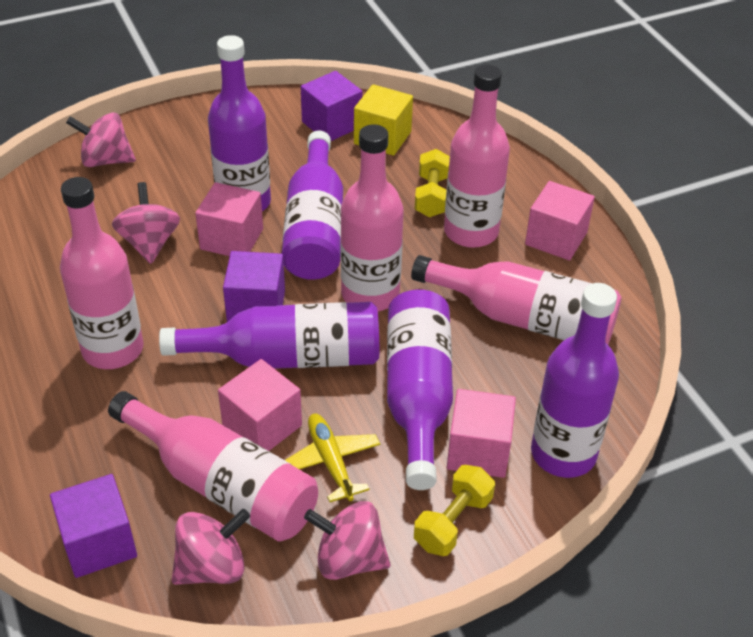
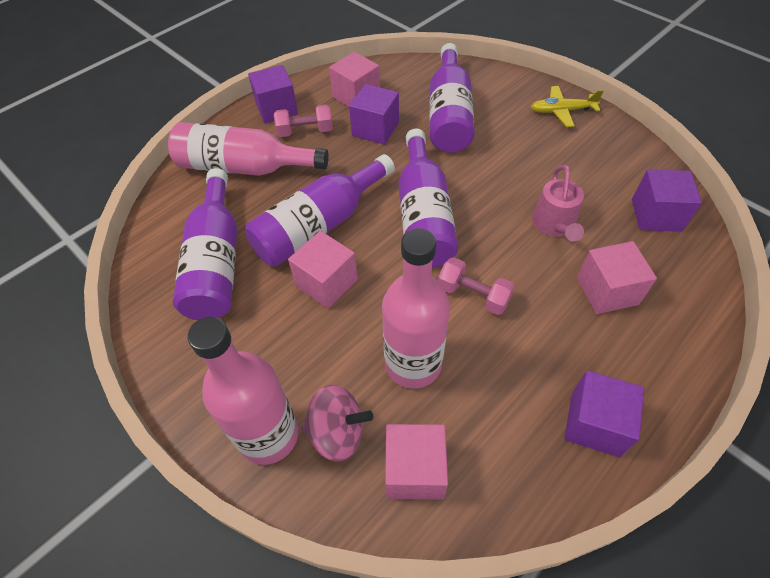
pink bottle: [60,177,144,369] [108,391,318,541] [341,124,404,311] [411,255,622,345] [444,65,510,248] = 5 -> [168,122,329,176] [188,317,298,465] [382,228,450,389] = 3
pink dumbbell: none = 0 -> [274,104,333,137] [438,257,515,315] = 2
pink spinning top: [66,112,136,167] [112,182,180,264] [172,509,250,585] [304,501,391,580] = 4 -> [302,384,373,462] = 1
pink watering can: none = 0 -> [532,165,584,241] = 1
purple bottle: [159,302,379,369] [208,35,271,211] [282,131,343,280] [387,289,453,490] [531,283,619,478] = 5 -> [173,168,237,320] [245,154,395,267] [399,129,458,268] [429,43,475,152] = 4
purple cube: [50,474,137,578] [223,251,285,322] [301,71,363,141] = 3 -> [248,65,298,124] [349,84,399,145] [564,371,644,457] [632,169,702,232] = 4
yellow cube: [354,84,413,156] = 1 -> none = 0
yellow dumbbell: [414,149,450,217] [414,465,495,556] = 2 -> none = 0

